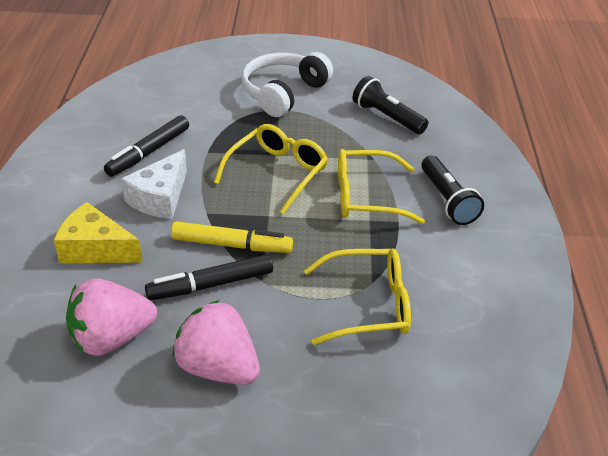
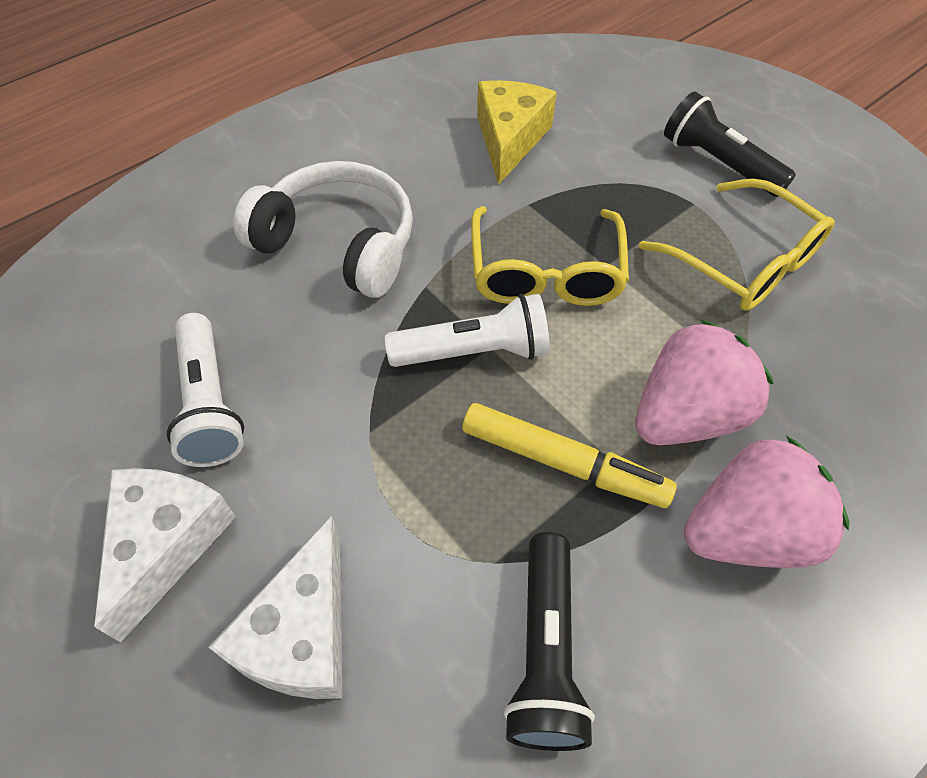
black marker: [104,115,189,177] [145,254,273,300] = 2 -> none = 0
white cheese: [121,149,187,219] = 1 -> [94,468,236,643] [208,516,342,699] = 2
white flashlight: none = 0 -> [167,313,244,467] [385,294,550,367] = 2
yellow glasses: [214,124,328,214] [304,248,411,345] [338,149,425,224] = 3 -> [471,206,629,306] [639,179,835,311] = 2

